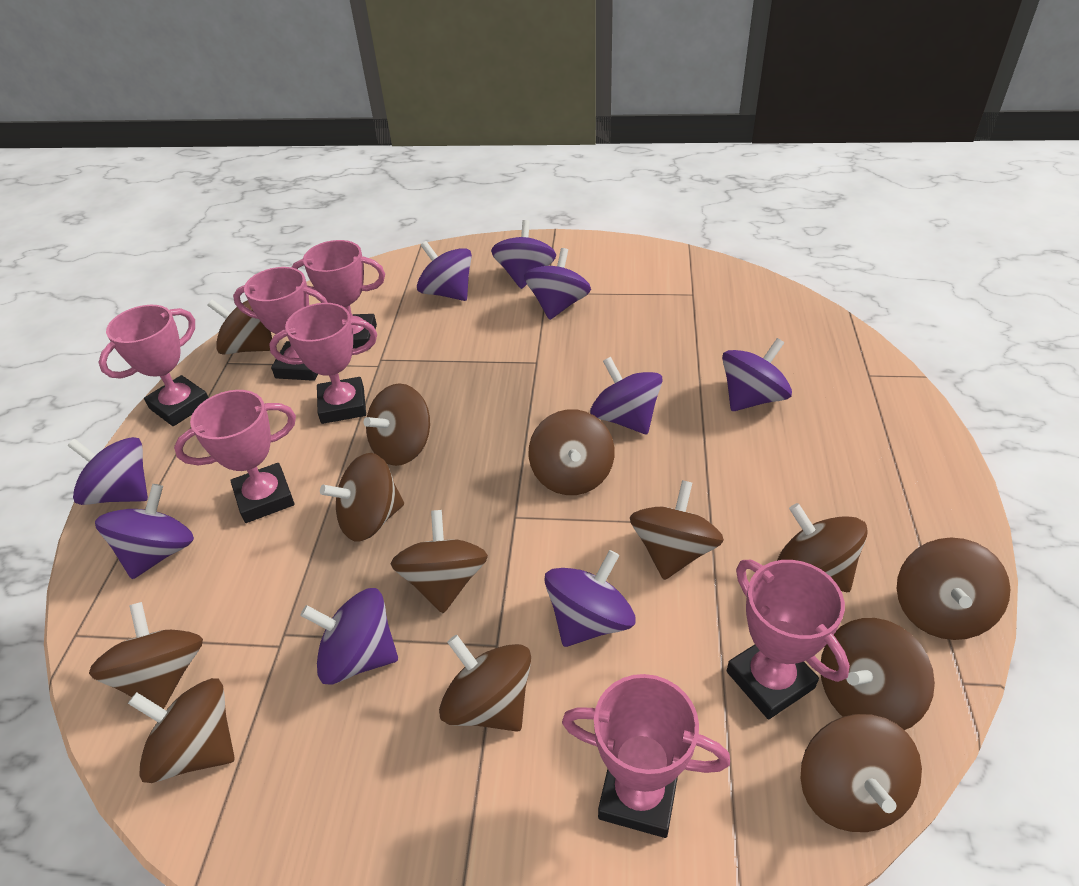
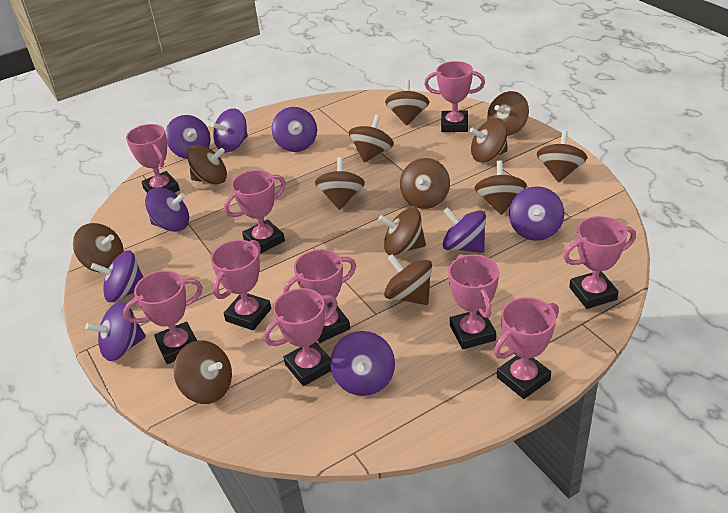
pink trophy: [98,305,208,426] [174,390,296,523] [233,267,328,381] [269,303,377,424] [292,240,385,349] [562,674,730,838] [727,560,850,719] = 7 -> [123,270,203,364] [126,124,180,193] [211,240,271,330] [224,170,286,254] [264,288,338,386] [283,249,356,343] [424,61,485,132] [448,254,499,349] [494,297,559,399] [563,216,636,309] = 10

